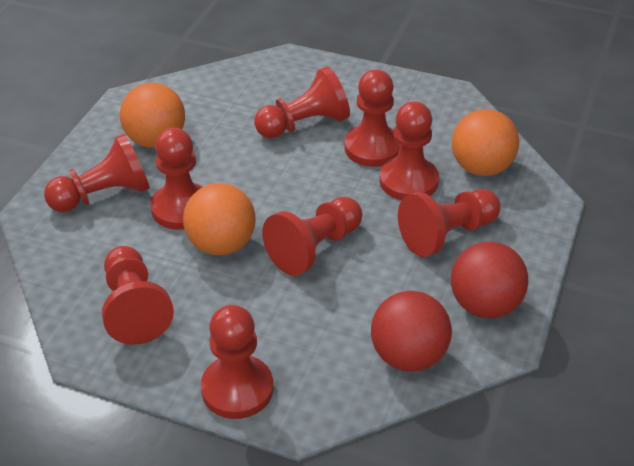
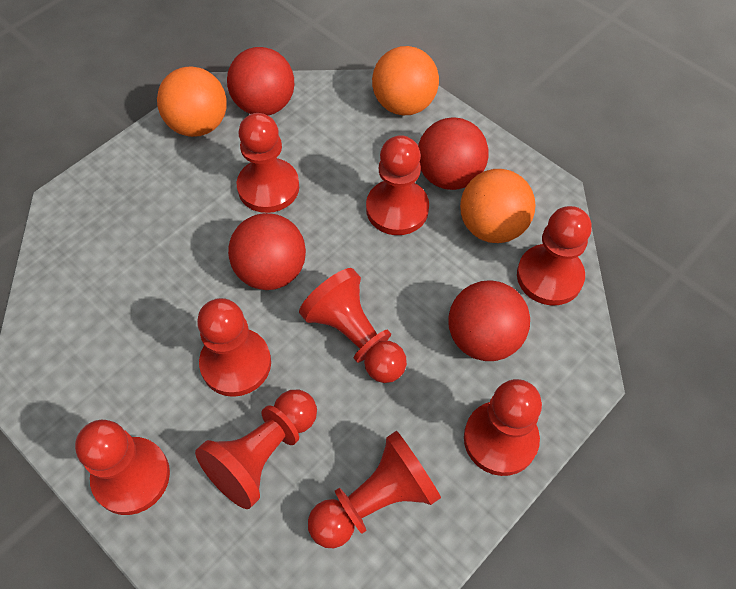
red ball: [371,291,452,372] [451,242,528,318] = 2 -> [227,47,294,115] [228,213,306,290] [418,117,489,190] [448,280,530,361] = 4

